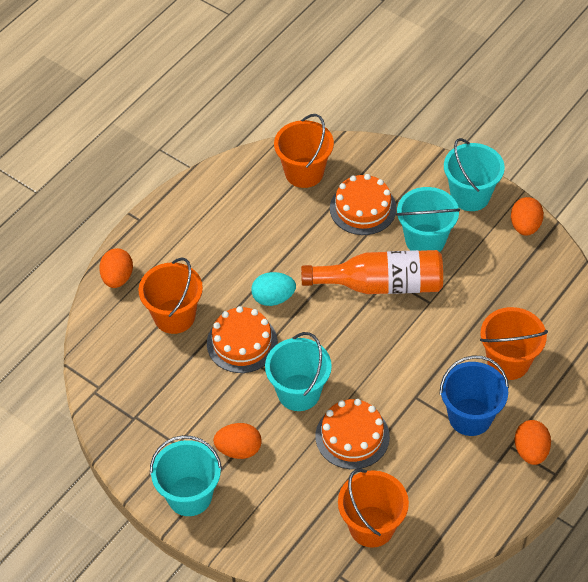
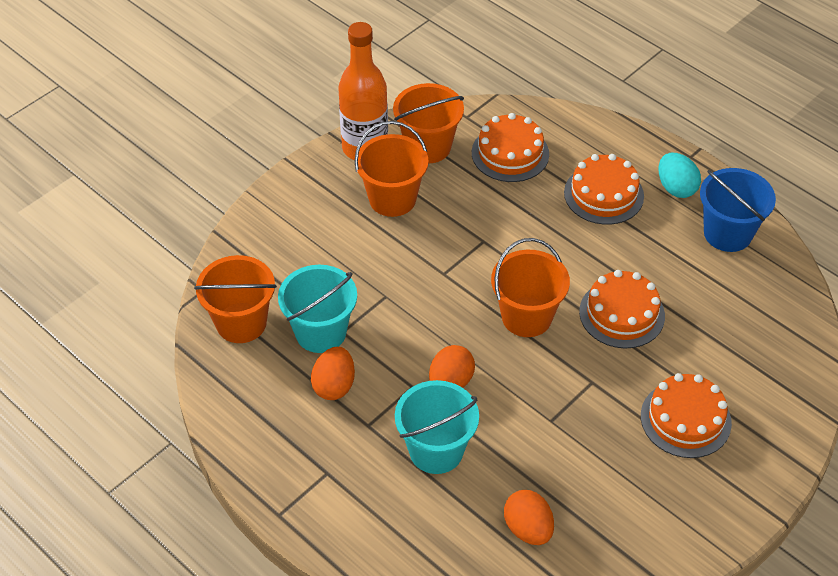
orange cake: [207,306,278,373] [315,399,390,469] [330,174,397,235] = 3 -> [472,113,549,182] [564,154,644,225] [579,270,665,349] [641,373,732,458] = 4
orange egg: [99,248,133,288] [213,423,262,459] [511,197,544,236] [514,420,551,465] = 4 -> [311,347,355,400] [429,345,475,388] [504,490,554,545] = 3
turquoise bucket: [150,435,222,516] [265,332,332,411] [396,187,460,252] [444,138,505,211] = 4 -> [278,265,357,353] [395,380,479,474] = 2

